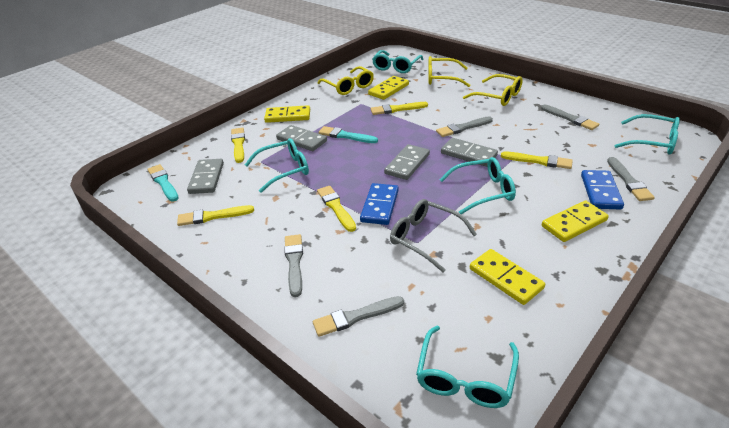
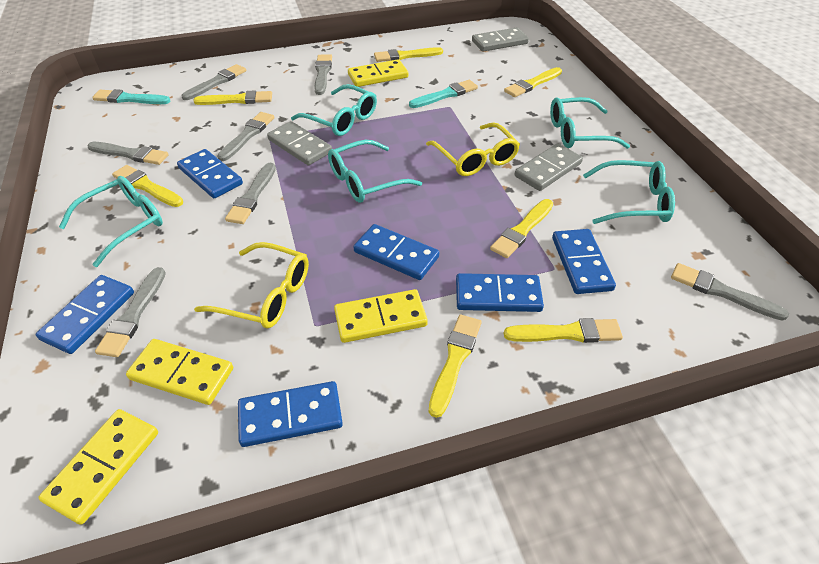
blue domino: [360,183,399,225] [581,170,624,210] = 2 -> [36,275,134,354] [177,149,243,198] [238,381,343,447] [354,224,439,280] [456,273,544,312] [552,229,616,294] = 6
grey brush: [284,234,303,297] [313,296,404,337] [436,116,493,137] [541,105,599,130] [607,157,655,201] = 5 -> [87,142,169,165] [95,267,166,357] [182,64,246,100] [217,112,275,161] [225,163,276,224] [315,55,332,95] [671,263,789,321] = 7
grey domino: [187,159,224,194] [276,125,327,151] [384,144,430,180] [441,138,498,167] = 4 -> [267,121,332,165] [472,27,529,52] [514,143,583,191] = 3
grey glasses: [390,199,477,273] = 1 -> none = 0
yellow brush: [177,205,254,226] [231,128,245,163] [317,186,356,232] [371,102,428,115] [501,151,573,169] = 5 -> [112,165,183,207] [193,90,272,105] [374,47,443,62] [429,315,482,418] [490,199,553,258] [504,67,562,97] [504,318,623,343] = 7
yellow glasses: [318,66,374,95] [428,56,470,87] [463,74,523,106] = 3 -> [194,242,309,328] [426,122,520,176] = 2

